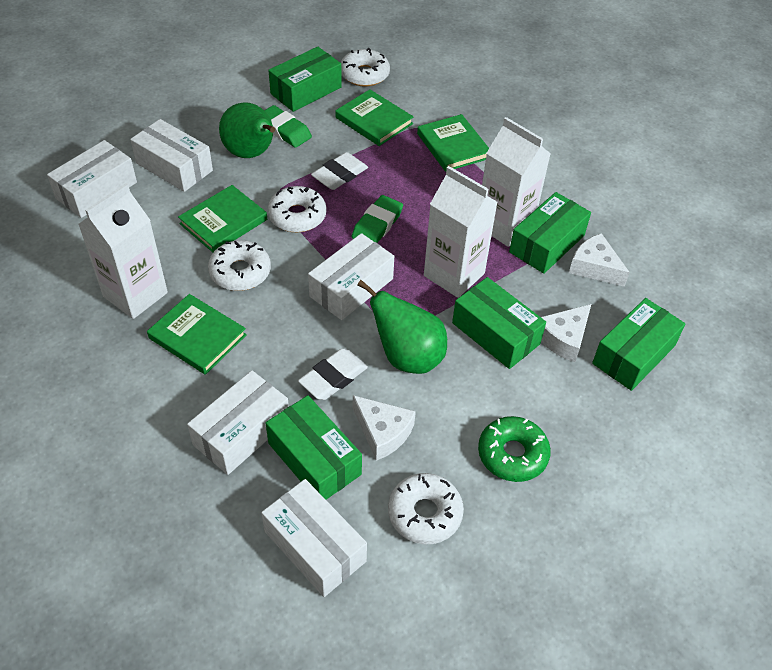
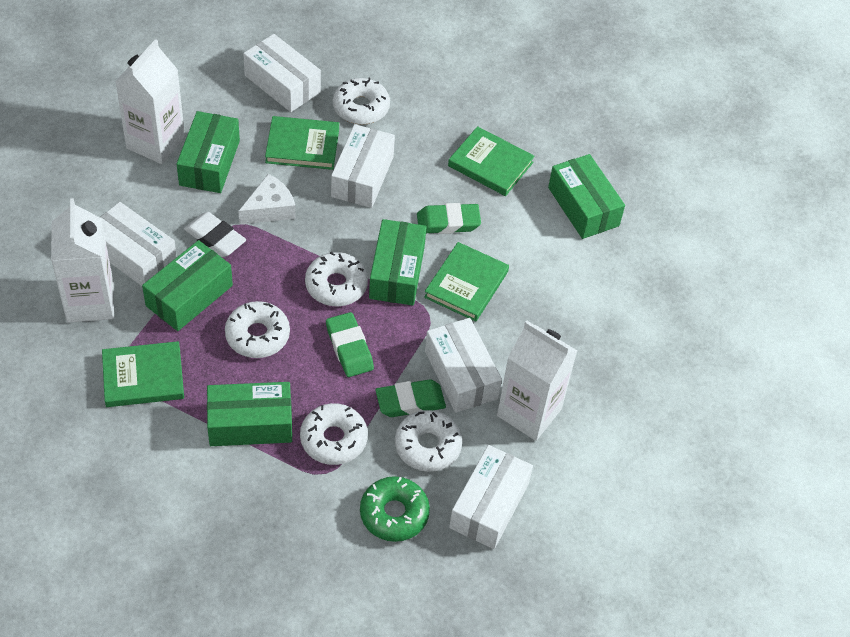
green eraser: [264,105,312,148] [351,195,403,243] = 2 -> [326,312,374,377] [375,379,446,417] [417,203,481,234] = 3
green pear: [219,102,275,158] [357,280,447,374] = 2 -> none = 0
white cheese: [353,395,416,461] [541,304,591,362] [569,233,630,287] = 3 -> [238,174,296,224] = 1
white donut: [208,240,271,291] [267,186,326,232] [341,48,390,87] [388,473,464,544] = 4 -> [225,301,290,358] [300,403,368,465] [305,252,368,306] [333,78,390,125] [395,410,462,472] = 5
white eraser: [298,349,368,400] [311,152,368,190] = 2 -> [184,212,246,257] = 1

